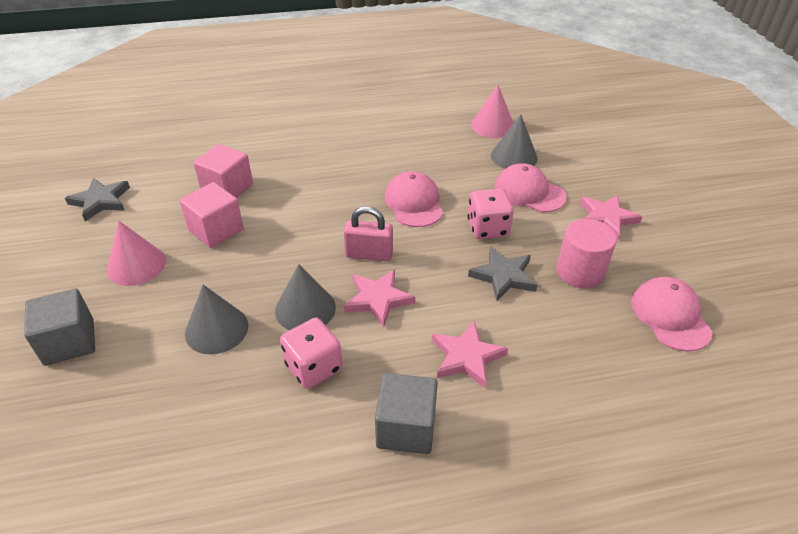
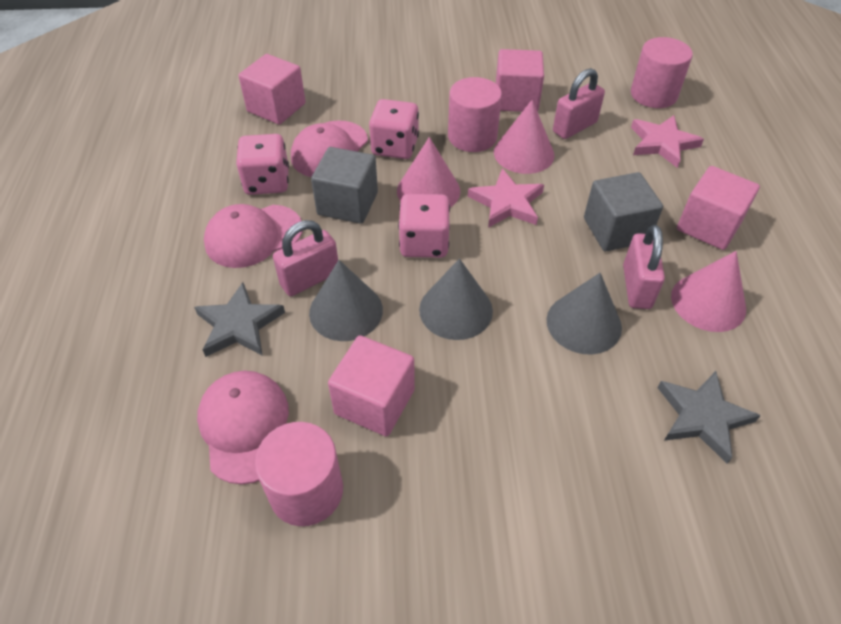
pink cone: [107,221,166,286] [471,85,514,138] = 2 -> [397,137,460,207] [494,100,555,174] [671,251,746,332] = 3
pink cube: [180,182,244,248] [193,144,253,198] = 2 -> [239,54,306,125] [328,335,415,436] [496,49,544,112] [677,166,760,250] = 4
pink cylinder: [557,219,617,289] = 1 -> [255,422,343,526] [448,77,502,152] [631,37,693,108] = 3
pink dice: [280,318,342,389] [468,188,514,239] = 2 -> [236,134,289,195] [369,99,419,159] [398,194,450,258] = 3
pink padlock: [344,206,393,262] = 1 -> [273,220,338,296] [553,68,605,139] [623,225,665,309] = 3
pink star: [344,269,415,327] [432,321,508,389] [580,195,642,240] = 3 -> [468,168,544,228] [631,115,704,168] = 2

